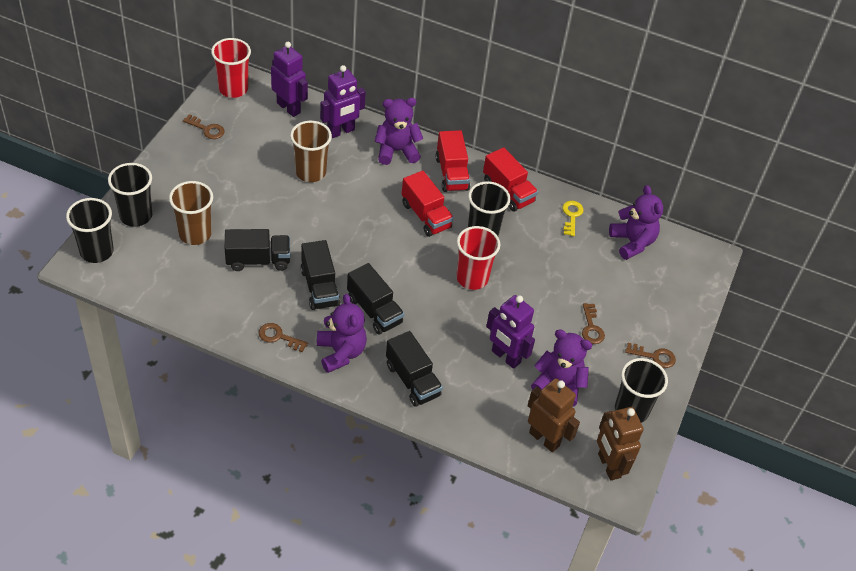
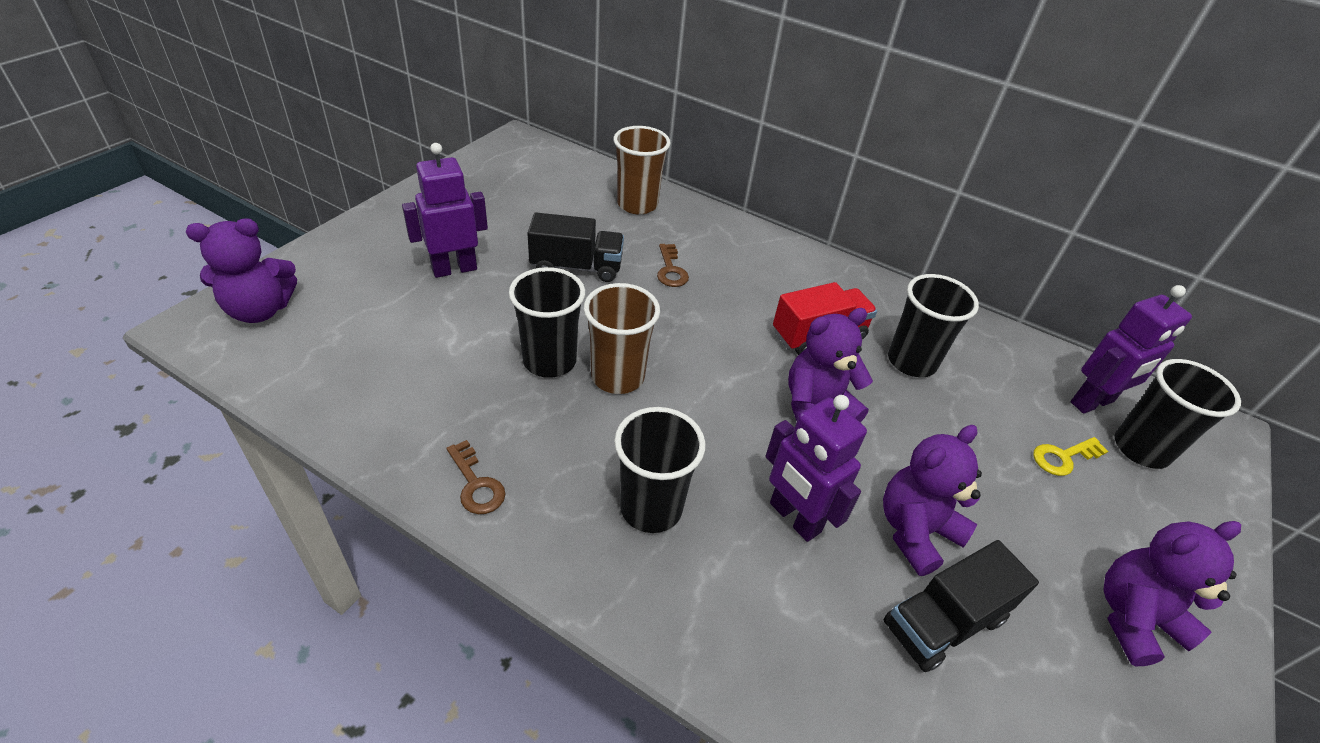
black truck: [225,229,290,271] [300,240,340,310] [347,263,404,335] [386,331,443,407] = 4 -> [527,213,624,282] [883,540,1039,672] = 2
brown key: [183,114,224,139] [259,323,308,352] [582,303,605,344] [625,343,676,368] = 4 -> [446,440,505,514] [657,244,689,287] = 2
brown robot: [528,378,580,452] [597,407,644,480] = 2 -> none = 0
red cup: [211,38,251,98] [456,226,500,290] = 2 -> none = 0
red truck: [402,171,454,237] [436,130,470,192] [483,147,538,212] = 3 -> [773,282,877,355] = 1

